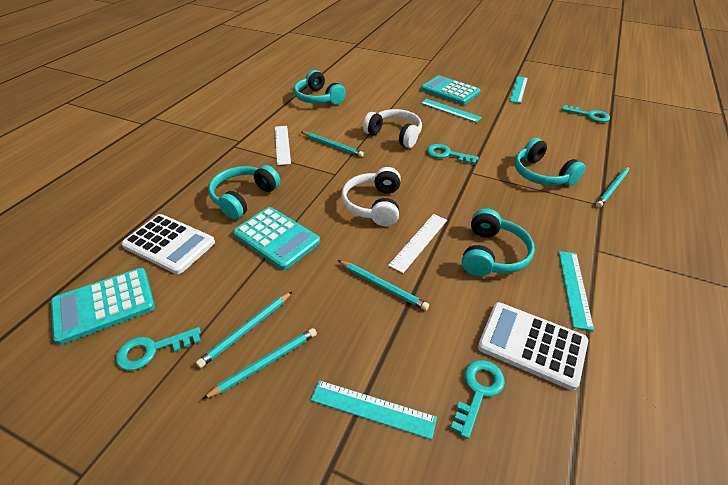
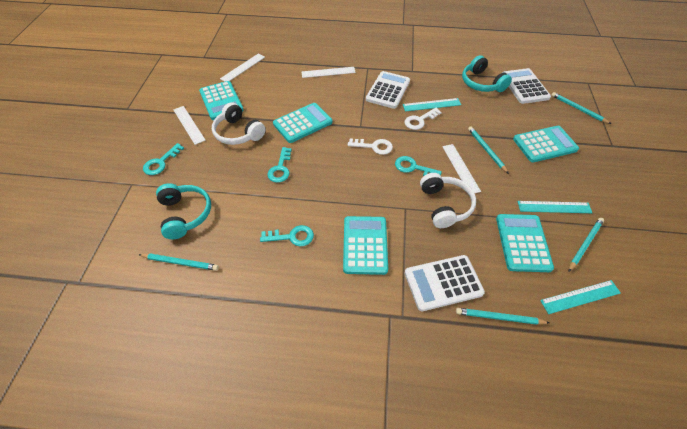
turquoise calculator: [51,268,155,345] [233,207,320,270] [421,75,480,105] = 3 -> [199,81,244,120] [273,103,332,143] [343,216,388,275] [496,214,554,272] [513,126,579,162] = 5
turquoise headphones: [208,165,280,219] [294,70,346,105] [462,208,535,276] [515,138,586,186] = 4 -> [156,183,211,239] [462,55,512,92] = 2
turquoise ruler: [311,380,437,440] [421,99,482,123] [510,76,528,103] [559,251,594,331] = 4 -> [403,98,461,112] [517,201,592,213] [540,280,621,314] = 3
white calculator: [122,214,215,274] [478,302,588,390] = 2 -> [366,71,410,109] [405,255,485,311] [502,68,551,104] = 3
white key: none = 0 -> [348,138,393,155] [404,108,442,130] = 2
white ruler: [275,126,291,165] [388,214,447,273] = 2 -> [173,106,206,145] [220,54,265,82] [301,67,356,78] [442,144,481,193] = 4

